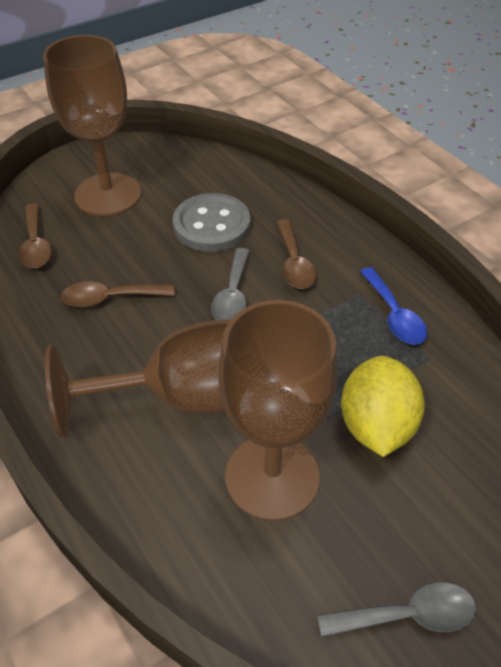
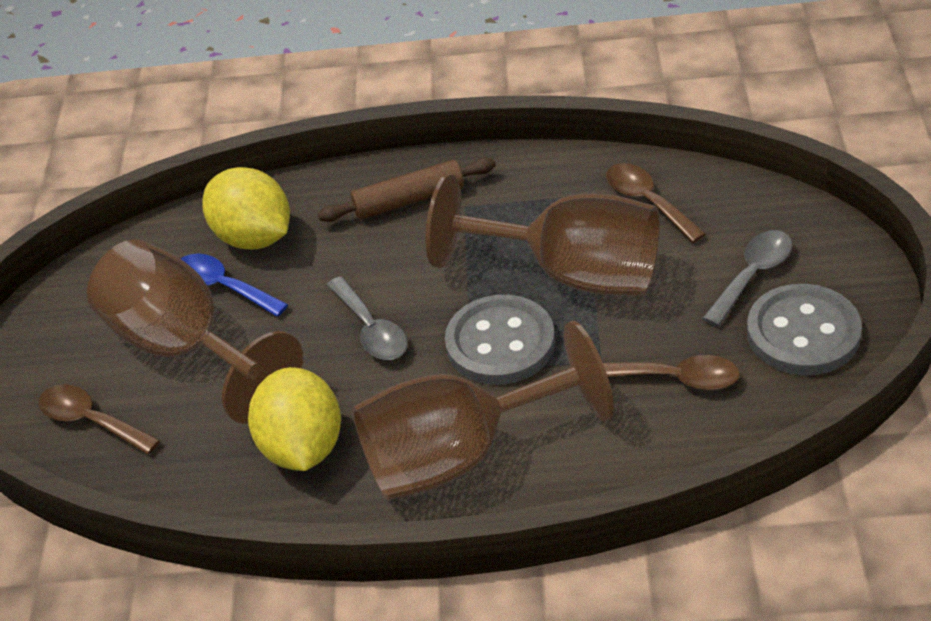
brown rolling pin: none = 0 -> [318,158,496,222] = 1
grey button: [173,193,250,252] = 1 -> [445,295,555,385] [747,284,862,375] = 2
yellow lemon: [341,356,425,457] = 1 -> [202,167,290,250] [248,367,341,471] = 2

